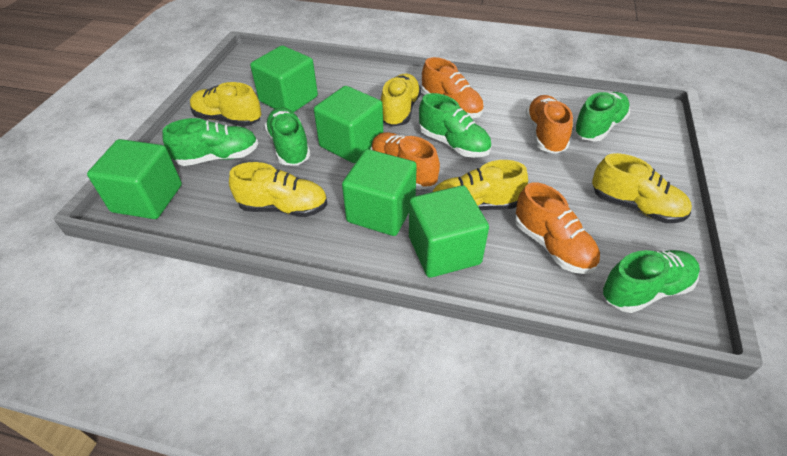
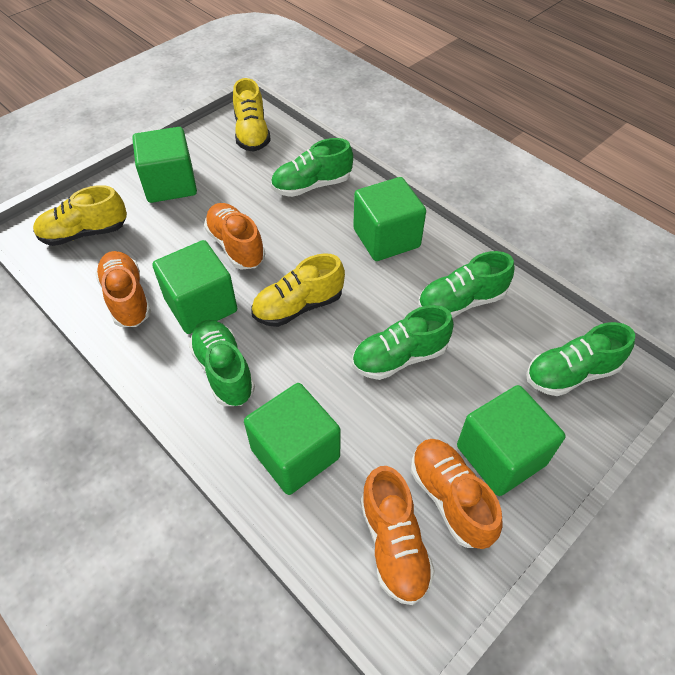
yellow shoe: [190,82,261,127] [229,162,328,217] [381,74,421,127] [433,160,528,210] [592,153,692,223] = 5 -> [33,185,127,246] [233,78,271,152] [251,253,345,327] = 3

